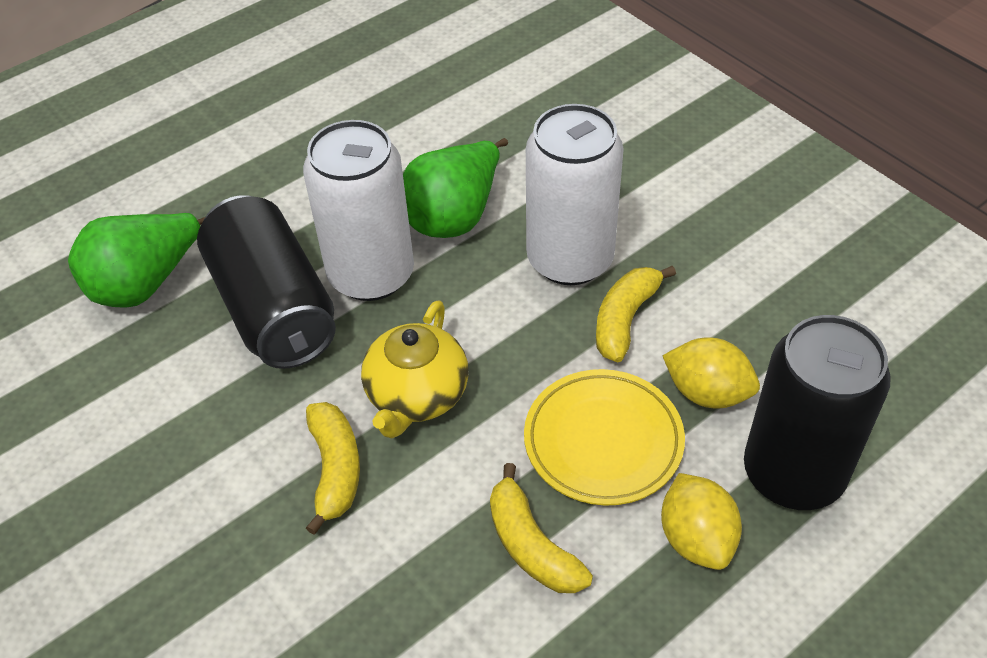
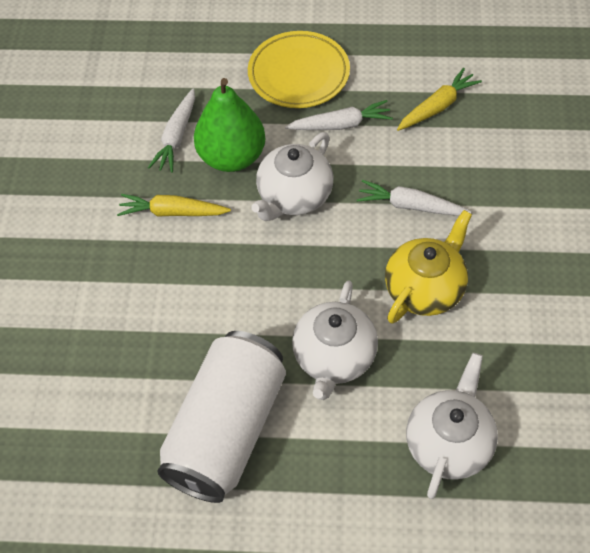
black can: [197,195,336,369] [744,315,891,510] = 2 -> none = 0
green pear: [68,213,205,308] [403,138,508,238] = 2 -> [194,78,265,172] = 1
white can: [303,120,414,301] [526,104,624,285] = 2 -> [157,331,286,503] = 1
white carrot: none = 0 -> [148,88,195,173] [285,100,393,130] [357,180,471,216] = 3
white teapot: none = 0 -> [251,132,333,221] [292,280,378,400] [406,353,498,499] = 3
yellow banana: [306,402,360,535] [490,463,593,593] [596,265,676,362] = 3 -> none = 0
yellow carrot: none = 0 -> [117,194,231,217] [397,68,482,131] = 2
yellow lemon: [661,473,742,570] [662,337,760,408] = 2 -> none = 0

